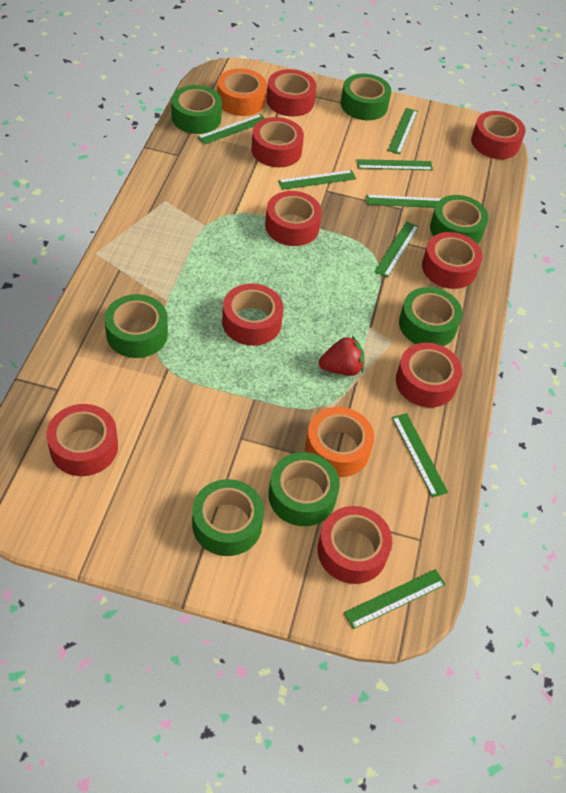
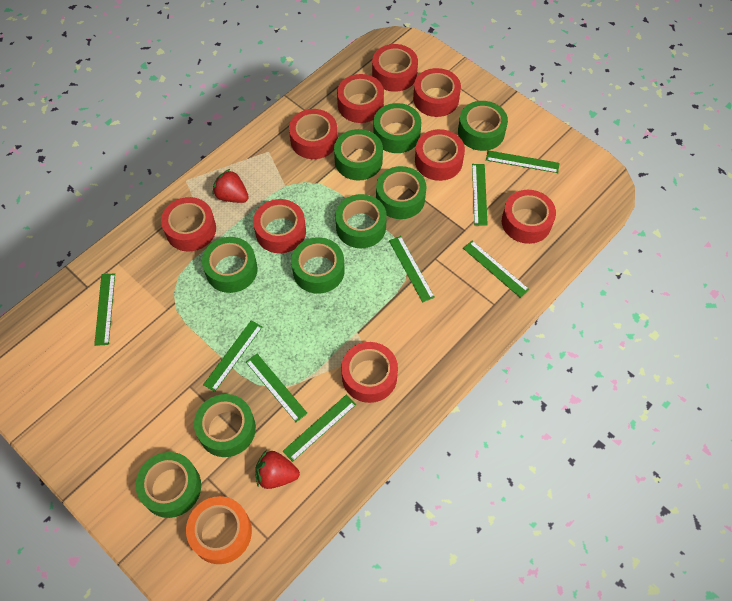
green tape: [105,294,168,358] [171,85,222,134] [192,479,264,556] [269,452,340,526] [341,74,391,120] [399,287,463,346] [430,195,489,244] = 7 -> [136,452,201,518] [194,394,256,457] [202,237,258,293] [291,237,345,294] [334,129,383,181] [335,194,387,248] [373,103,421,153] [376,166,426,219] [458,101,508,151] = 9
orange tape: [217,69,267,116] [305,407,374,477] = 2 -> [186,496,252,564] = 1
red strawberry: [319,336,364,376] = 1 -> [213,169,249,203] [255,450,300,489] = 2

